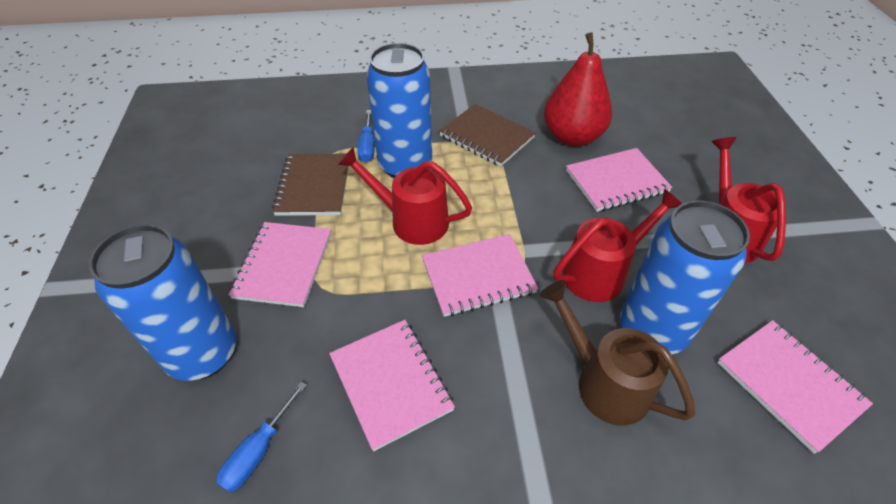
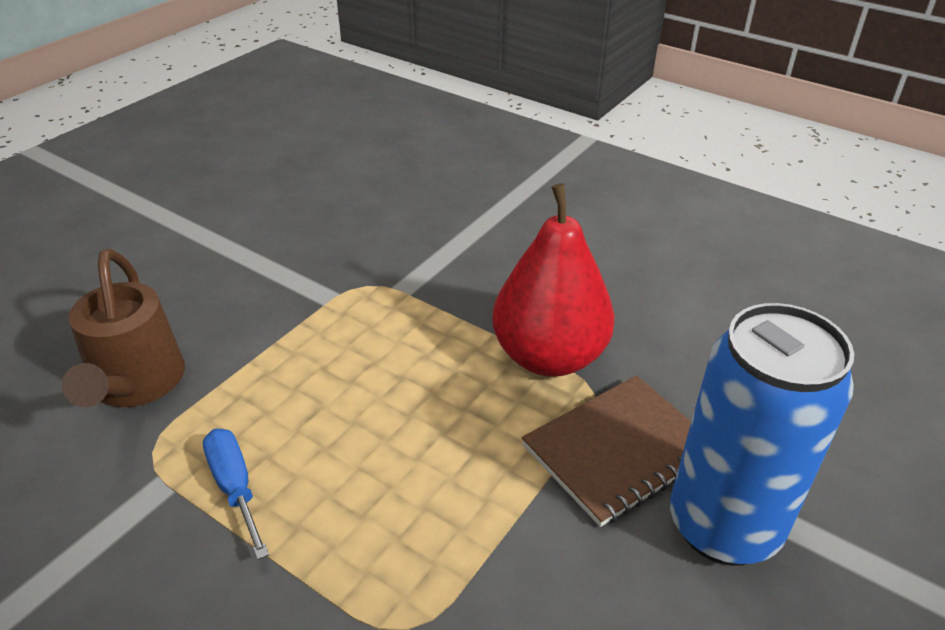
blue can: [89,224,236,381] [367,43,432,178] [620,201,750,354] = 3 -> [670,303,854,566] = 1
blue screwdriver: [216,382,307,493] [357,110,375,162] = 2 -> [203,429,269,560] = 1
brown notebook: [272,154,349,216] [439,104,536,167] = 2 -> [522,375,691,527] = 1
pink notebook: [228,222,331,307] [329,320,455,451] [422,234,538,317] [566,148,672,212] [717,320,873,454] = 5 -> none = 0
red watering can: [338,147,472,245] [553,189,682,302] [711,137,786,263] = 3 -> none = 0

